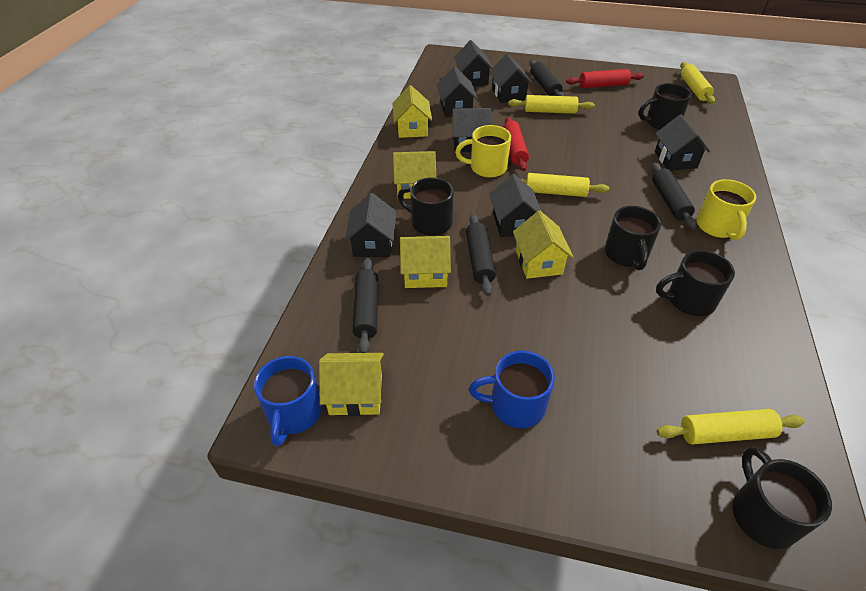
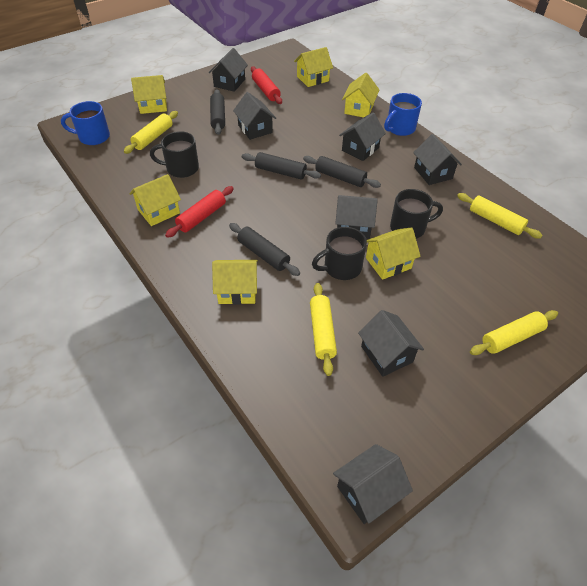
black mug: [398,177,454,236] [605,206,661,270] [639,83,692,130] [656,250,735,316] [732,446,832,549] = 5 -> [150,131,199,178] [312,227,367,280] [390,189,443,238] = 3
yellow house: [319,353,384,416] [392,85,432,138] [393,151,436,199] [400,236,451,288] [513,211,574,279] = 5 -> [129,174,181,226] [131,75,167,114] [212,260,258,305] [294,47,333,87] [342,73,380,118] [366,228,421,280] = 6
yellow mug: [455,125,511,178] [696,179,756,240] = 2 -> none = 0

